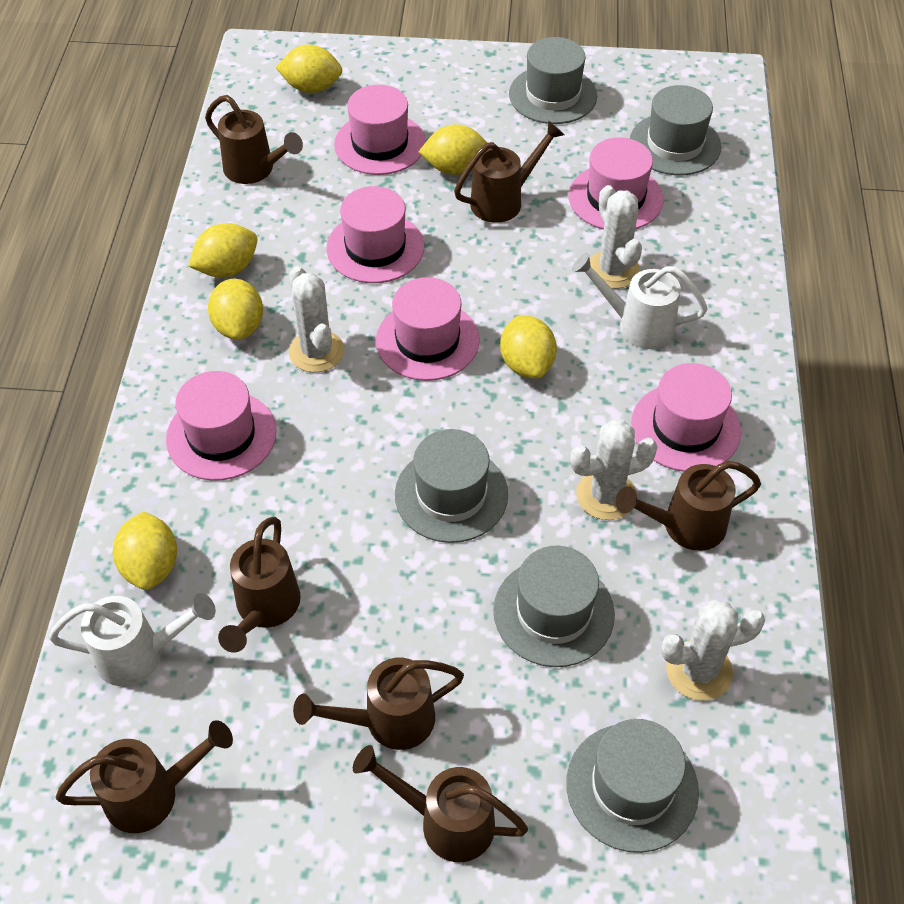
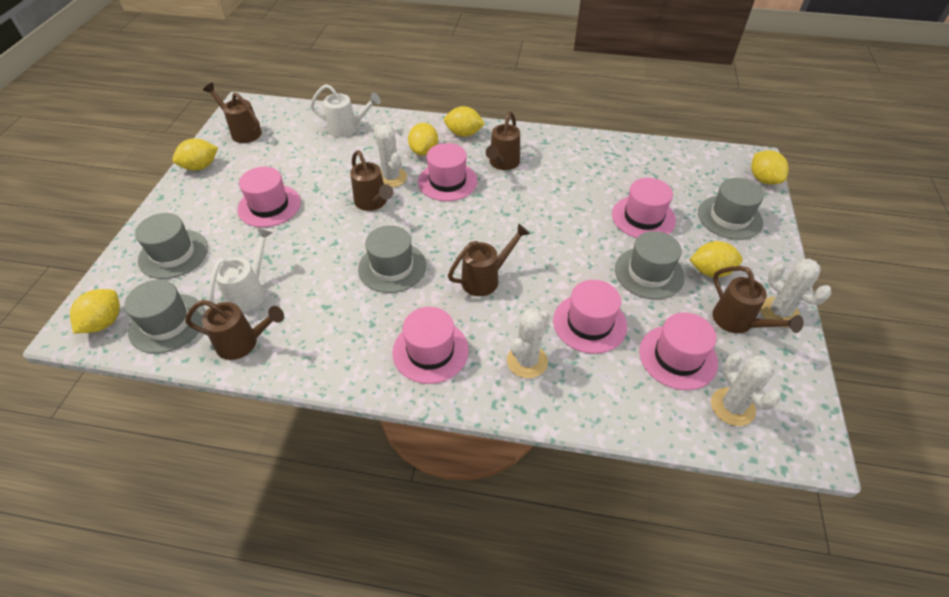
brown watering can: [56,720,233,833] [205,95,303,184] [218,517,301,653] [293,658,464,750] [353,745,528,862] [454,121,564,223] [616,461,761,551] = 7 -> [185,300,284,360] [203,83,262,143] [350,150,393,211] [448,223,530,296] [486,112,520,170] [713,266,804,333] = 6

